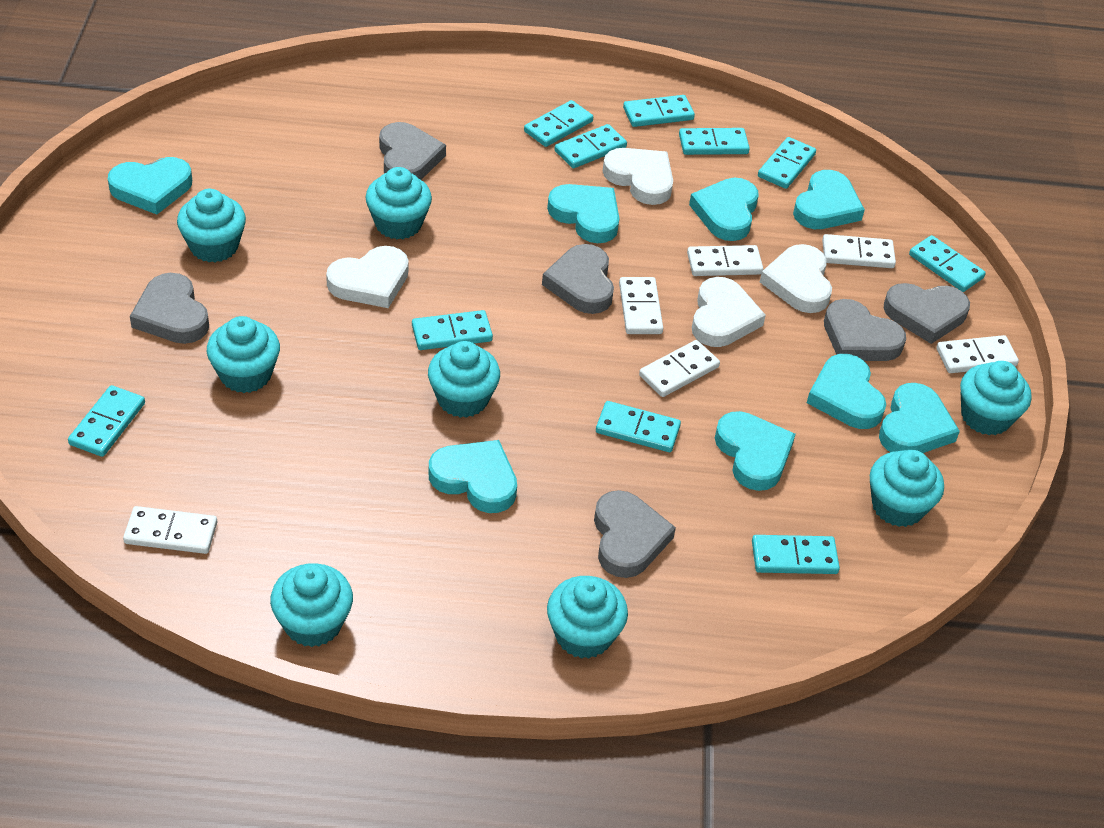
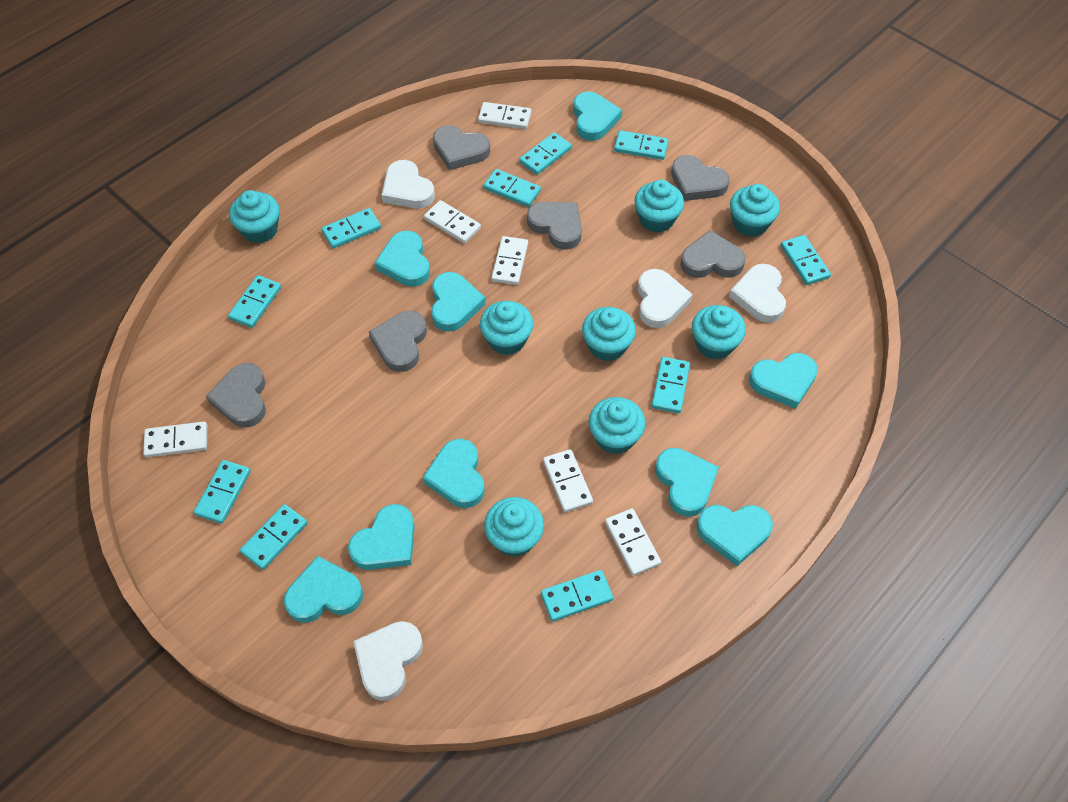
turquoise heart: [108,157,192,215] [429,440,517,513] [547,184,619,243] [689,178,759,241] [715,411,795,491] [793,170,865,229] [807,354,886,429] [879,383,960,453] = 8 -> [284,556,363,623] [348,504,415,570] [374,231,430,287] [422,439,485,508] [431,272,486,332] [573,91,622,141] [655,448,719,517] [697,505,773,566] [749,353,818,409] = 9

